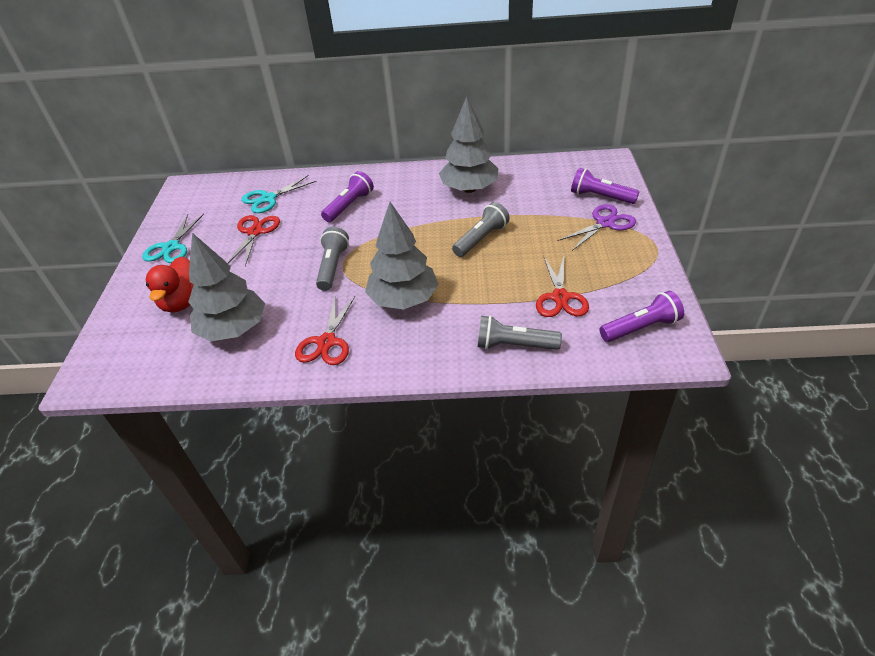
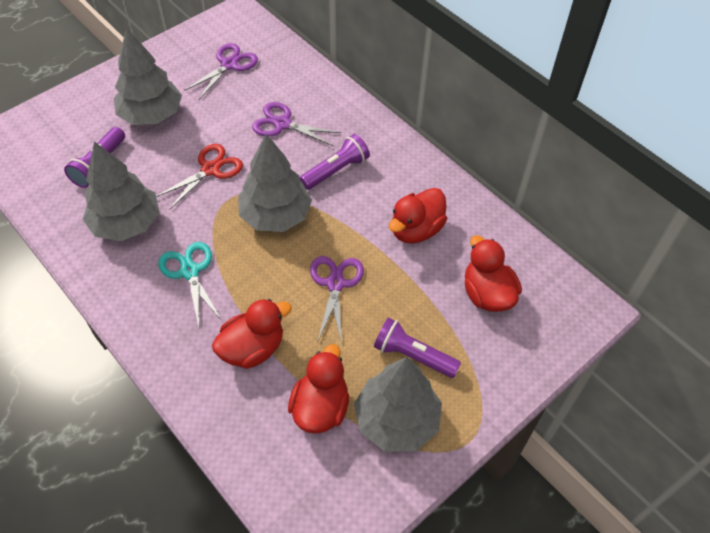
grey flashlight: [316,227,349,291] [452,202,510,257] [478,315,562,350] = 3 -> none = 0
grey tree: [188,233,265,341] [365,202,439,310] [439,96,498,193] = 3 -> [82,141,159,241] [114,28,182,125] [238,134,312,232] [354,357,442,452] = 4
purple scissors: [558,204,636,251] = 1 -> [184,43,258,99] [252,102,341,146] [310,256,364,344] = 3
red duck: [146,256,194,313] = 1 -> [212,299,292,369] [288,344,349,434] [389,188,447,244] [465,236,522,312] = 4
red scissors: [227,215,280,266] [295,296,355,365] [536,256,589,317] = 3 -> [156,144,243,210] = 1
turquoise scissors: [142,214,204,263] [242,175,317,213] = 2 -> [158,242,221,326] = 1

